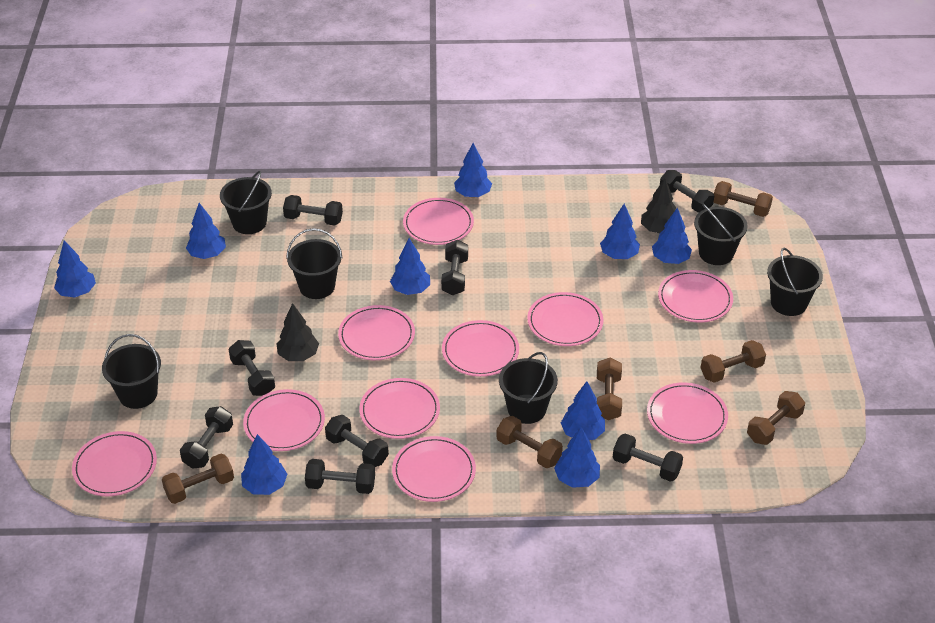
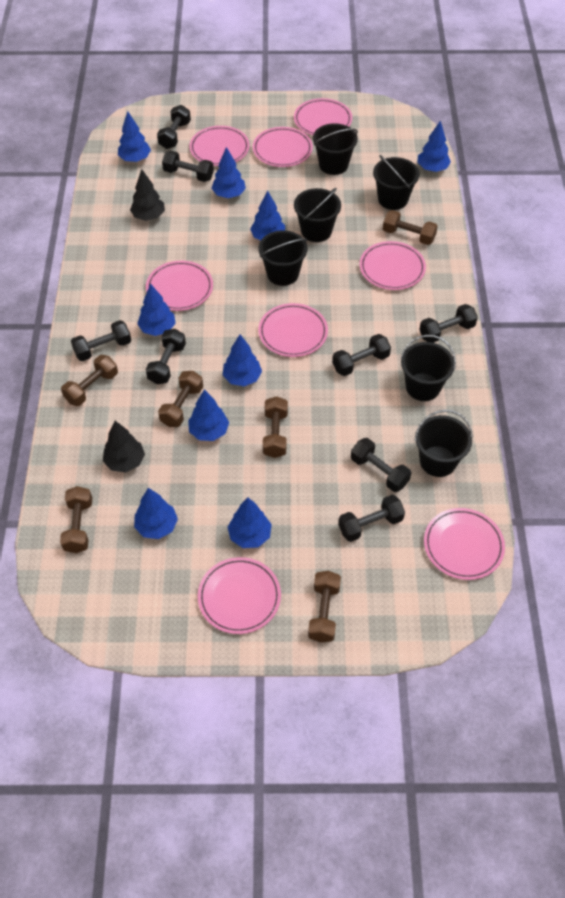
pink plate: [72,431,157,496] [243,389,325,451] [338,305,415,360] [359,378,440,439] [392,436,476,502] [403,198,474,245] [442,320,519,377] [527,292,603,346] [647,382,728,444] [658,270,733,322] = 10 -> [146,261,213,311] [189,126,250,166] [198,557,281,634] [253,127,313,167] [258,303,328,357] [294,98,352,135] [360,241,426,290] [424,508,505,580] = 8

